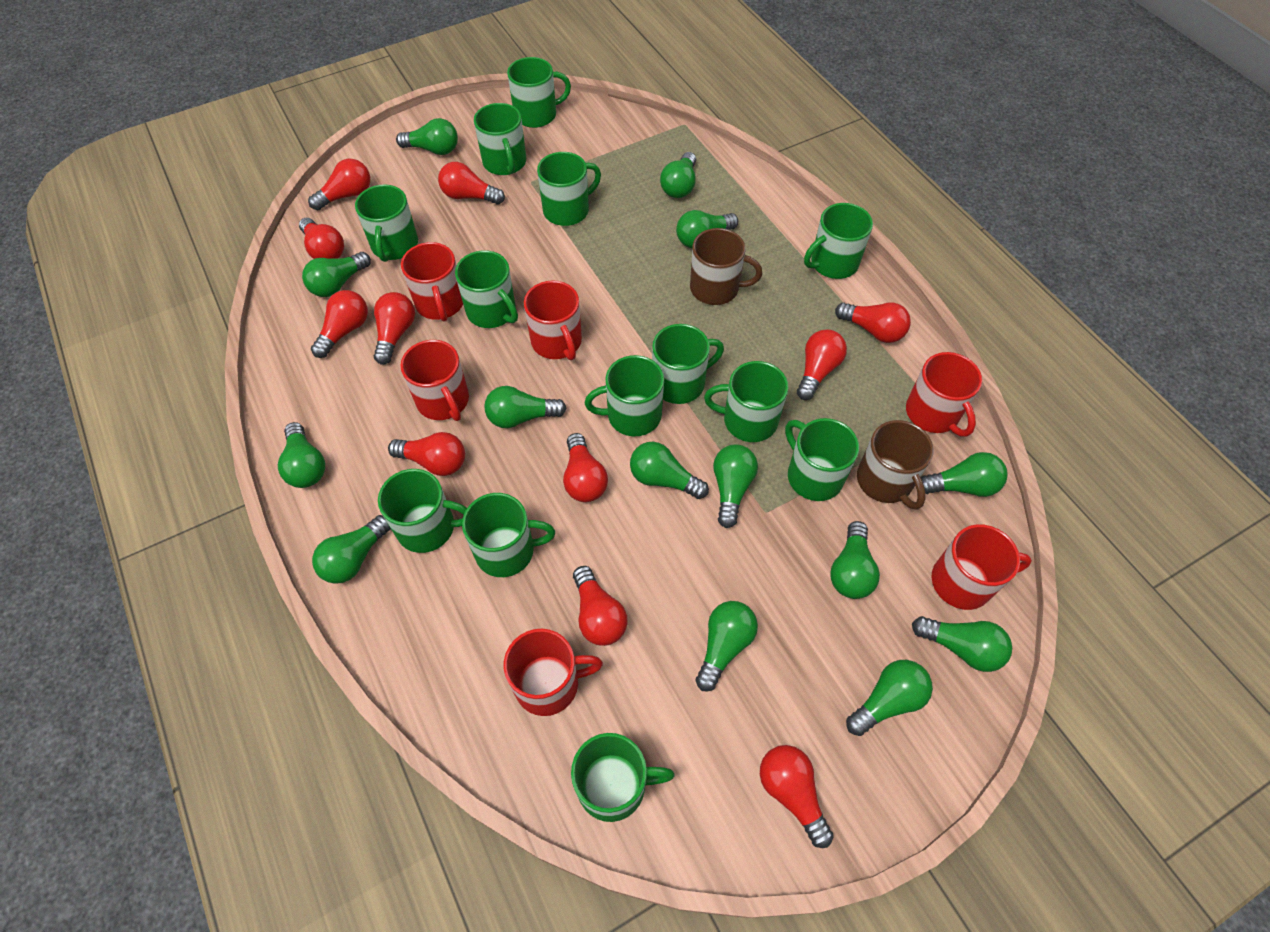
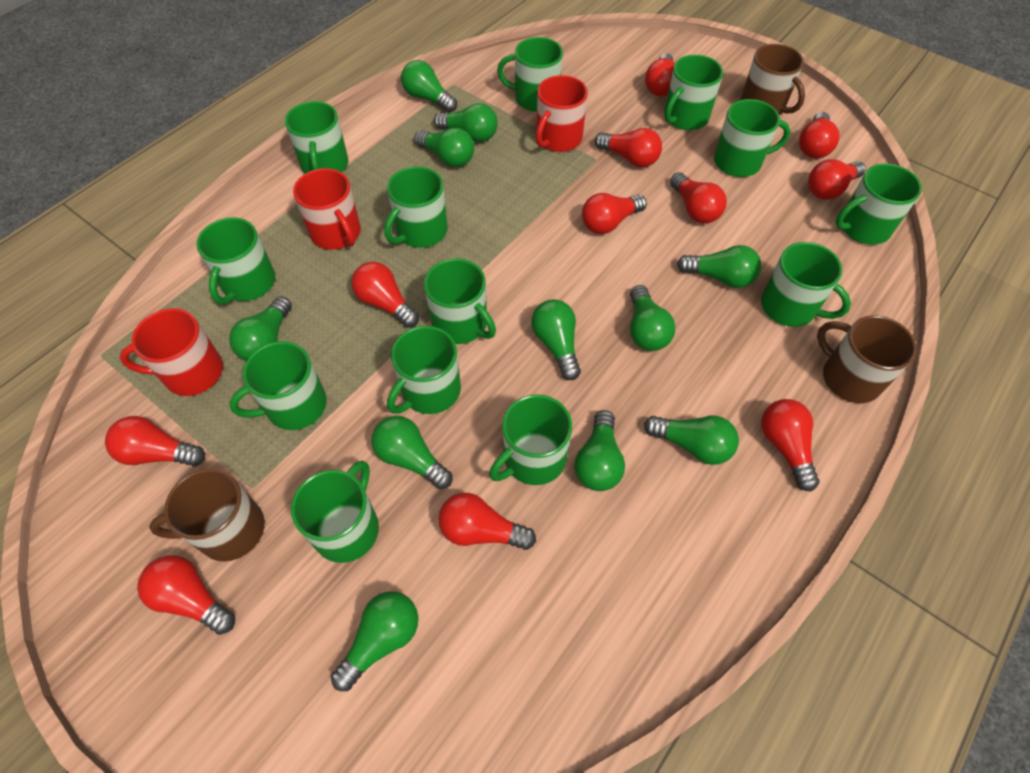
brown mug: [690,228,762,305] [857,420,933,510] = 2 -> [149,468,265,562] [740,44,805,116] [817,315,917,403] = 3
green light bulb: [278,422,325,488] [302,252,371,297] [312,515,391,584] [396,118,458,155] [484,386,566,428] [630,442,709,499] [660,152,696,198] [676,210,738,248] [695,601,758,691] [713,444,758,528] [830,521,880,599] [846,660,933,736] [912,616,1012,672] [921,452,1008,497] = 14 -> [229,296,292,361] [331,591,419,691] [371,416,452,489] [401,60,457,112] [414,128,474,167] [434,103,498,142] [531,299,581,380] [575,410,625,491] [630,285,675,351] [644,416,739,465] [677,245,761,288] = 11
red mug: [400,340,469,421] [401,242,463,321] [504,629,603,716] [524,280,582,360] [906,352,982,437] [931,524,1032,610] = 6 -> [120,308,223,396] [293,168,361,250] [536,75,588,152] = 3

